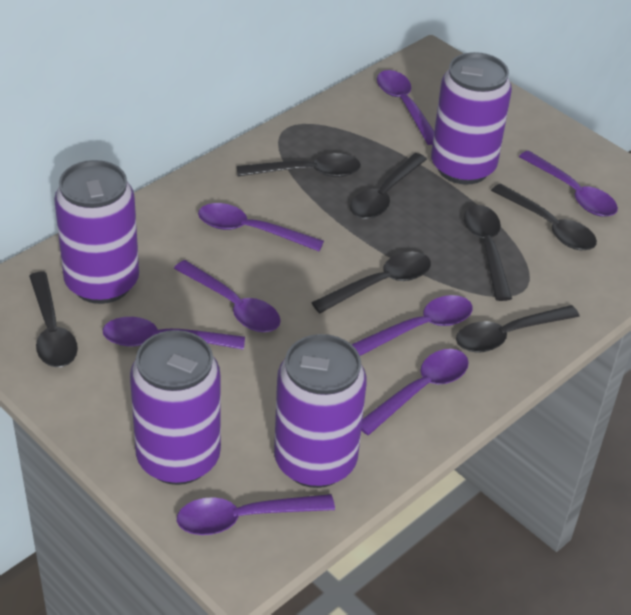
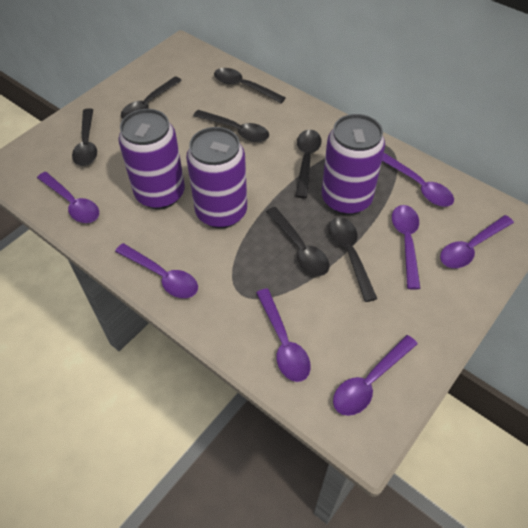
purple can: [54,160,139,304] [130,330,221,485] [274,334,367,488] [431,52,512,185] = 4 -> [118,109,185,209] [186,127,247,229] [322,114,385,215] = 3
purple spoon: [103,317,245,350] [174,260,281,332] [177,494,335,535] [198,203,324,251] [351,295,473,356] [361,349,469,435] [377,70,434,145] [519,150,618,217] = 8 -> [37,172,99,223] [115,243,198,298] [256,288,311,382] [333,335,418,416] [382,153,454,207] [392,205,421,290] [440,215,514,268] = 7

